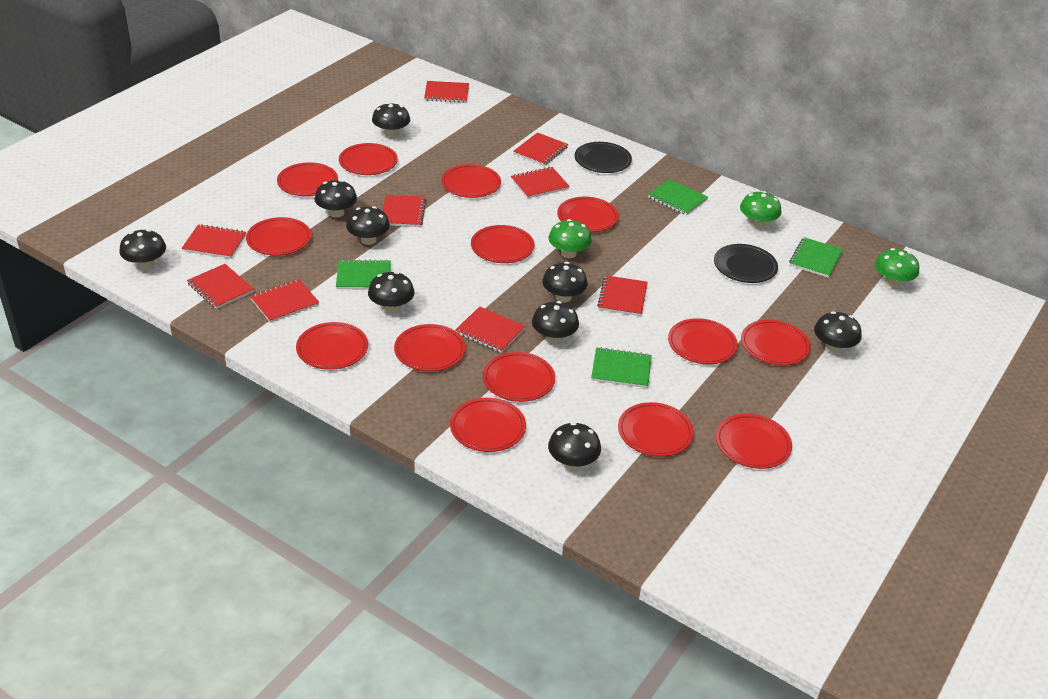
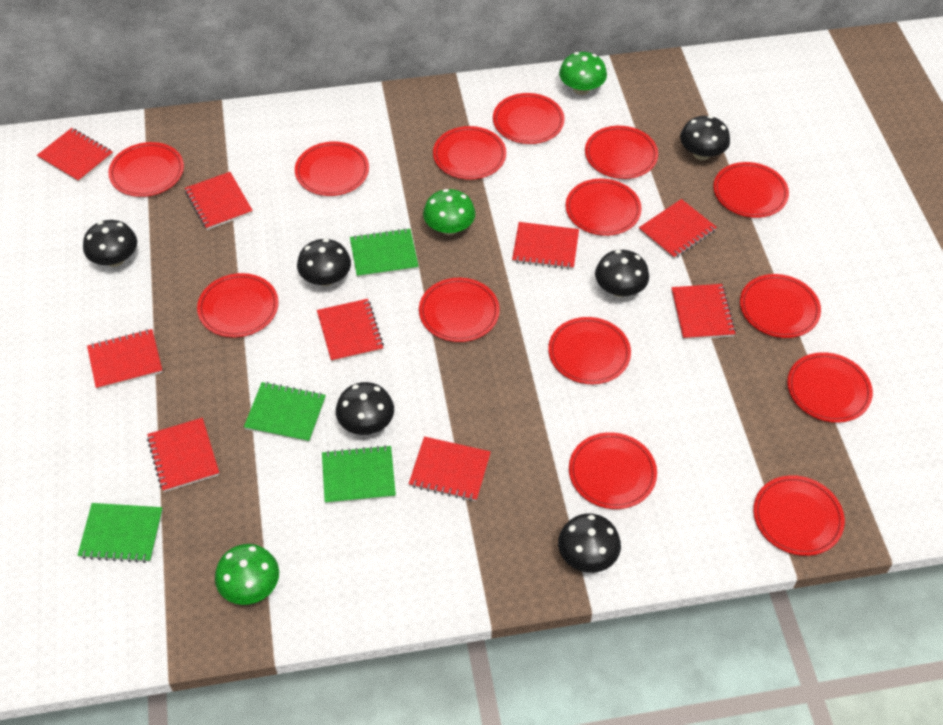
black mushroom: [119,229,166,270] [314,180,357,218] [346,206,390,245] [368,272,415,313] [372,102,410,137] [532,301,579,343] [542,262,588,303] [548,422,601,470] [814,311,862,353] = 9 -> [83,220,137,267] [297,239,351,286] [336,382,394,435] [558,513,621,573] [595,250,649,297] [680,116,730,160] = 6
black plate: [575,142,632,173] [714,244,778,283] = 2 -> none = 0

